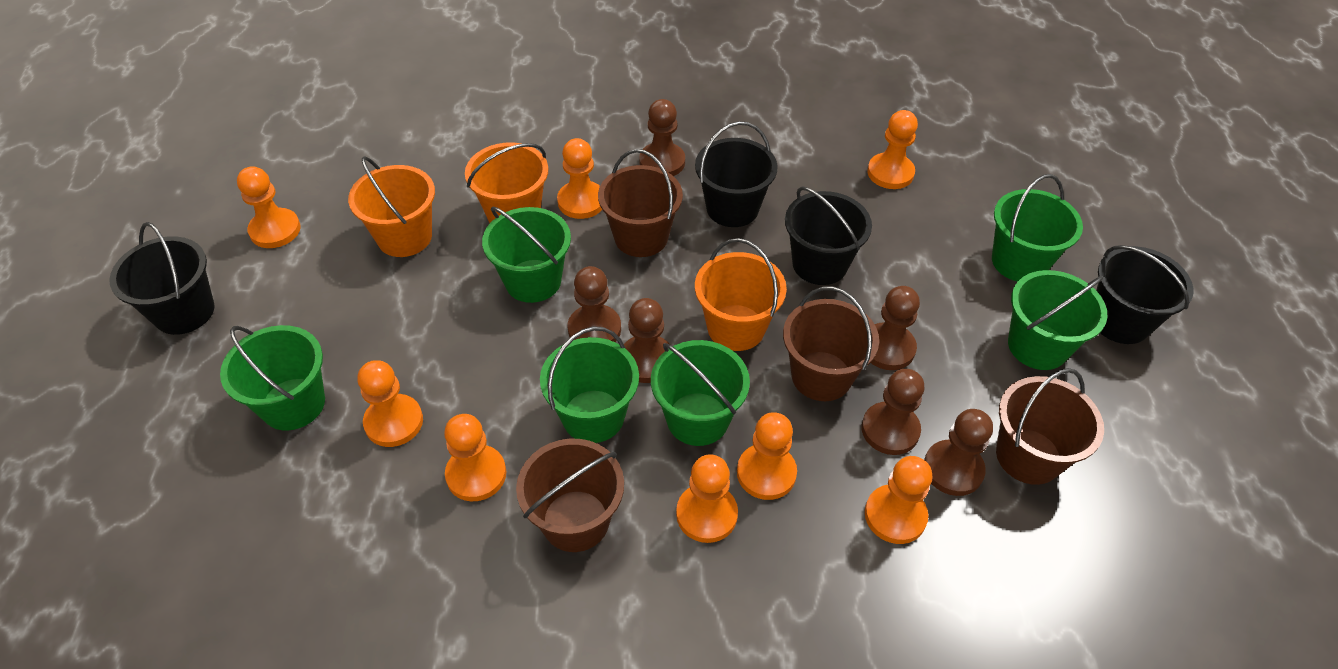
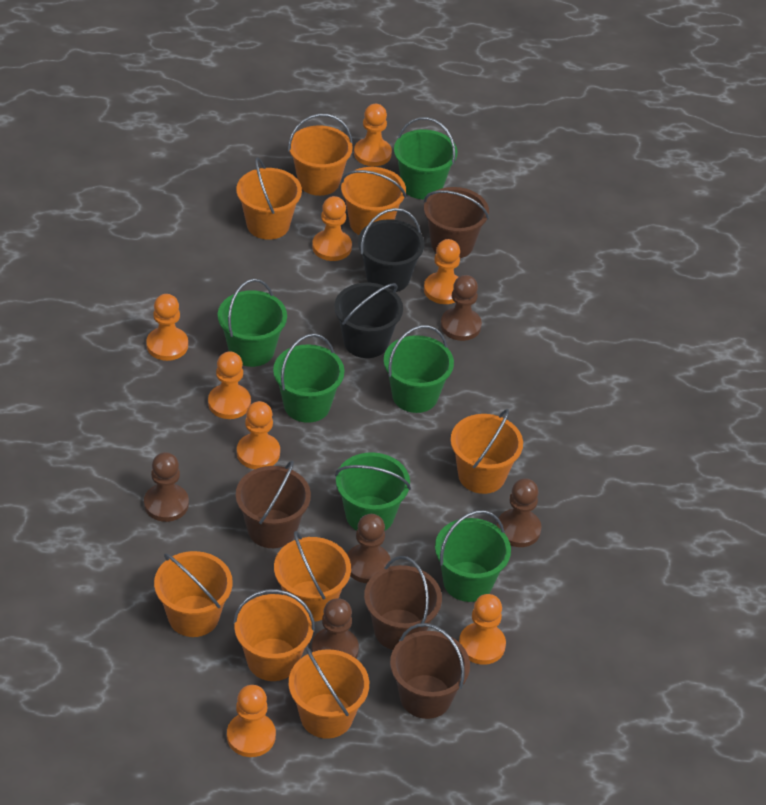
black bucket: [109,222,215,335] [695,121,778,227] [785,186,872,285] [1096,245,1194,344] = 4 -> [334,283,403,358] [358,208,425,292] = 2
brown pawn: [568,266,621,342] [624,298,669,383] [639,99,685,176] [862,369,925,455] [871,286,920,370] [924,409,993,496] = 6 -> [144,452,189,522] [312,598,359,658] [347,514,391,583] [440,275,482,341] [497,478,541,547] = 5
orange bucket: [348,156,435,257] [465,142,548,223] [695,238,787,351] = 3 -> [154,551,233,637] [233,589,315,681] [236,157,302,240] [274,531,351,622] [288,114,353,196] [289,647,369,739] [341,167,406,235] [450,409,523,494] = 8

